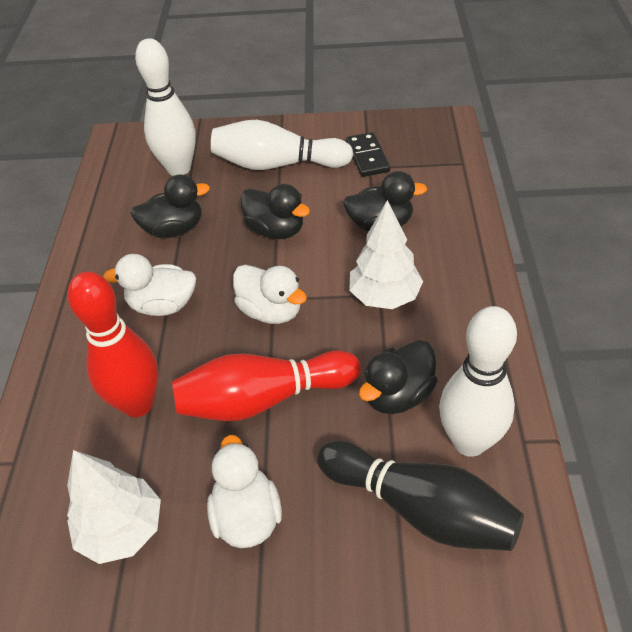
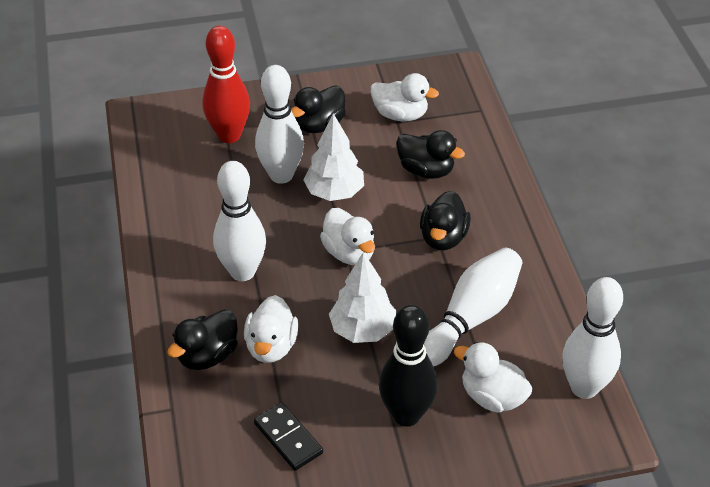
red bowling pin: [68,272,159,417] [172,350,361,421] = 2 -> [203,26,250,143] = 1
white bowling pin: [135,38,196,176] [211,120,353,170] [439,306,517,457] = 3 -> [213,161,266,281] [255,65,304,184] [424,248,522,367] [562,277,623,399] = 4
white duck: [103,254,196,316] [207,435,282,548] [233,265,307,324] = 3 -> [244,295,298,363] [320,208,375,265] [370,73,439,121] [454,342,533,412] = 4

